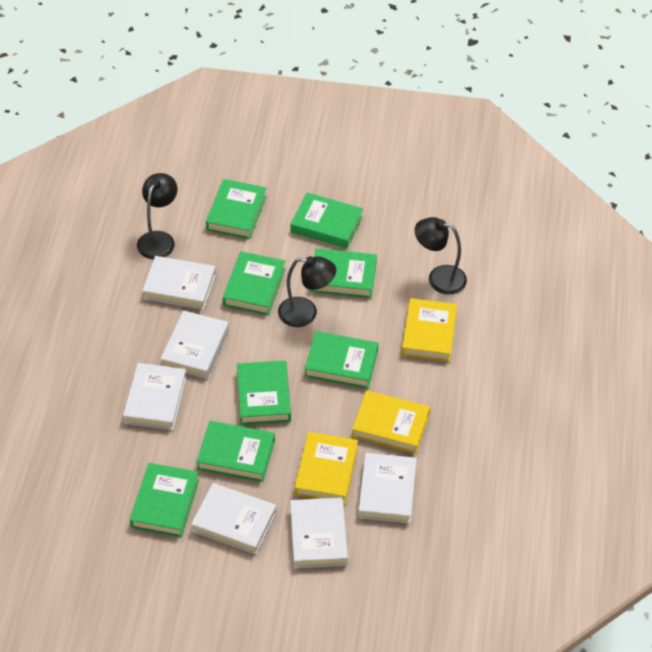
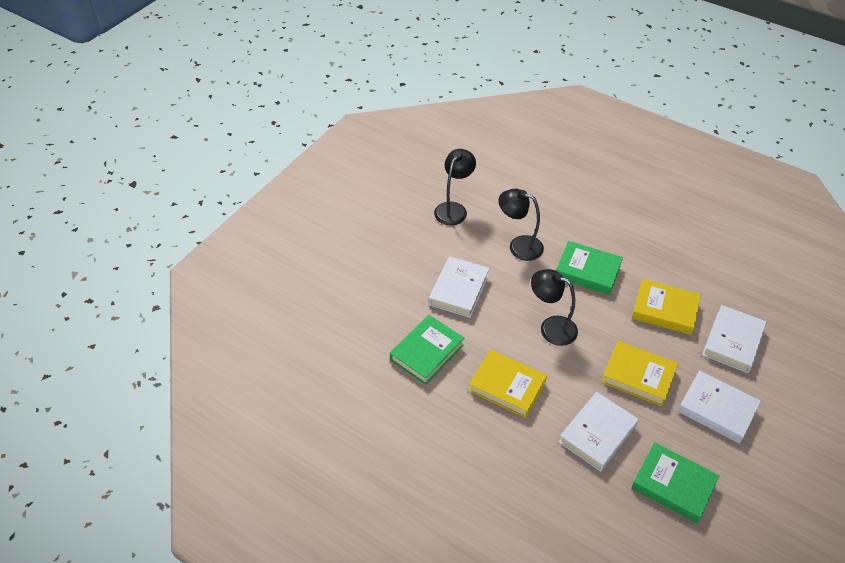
green book: [130,463,199,537] [196,421,275,482] [206,179,267,239] [223,251,285,315] [237,360,291,425] [291,193,363,248] [305,331,378,389] [310,248,377,298] = 8 -> [390,315,464,385] [556,241,623,295] [631,442,719,523] = 3
white book: [123,363,187,430] [142,256,216,310] [161,310,229,379] [191,483,276,555] [290,497,348,568] [358,453,417,523] = 6 -> [429,256,490,318] [559,392,638,472] [678,370,761,444] [702,305,766,373] = 4

